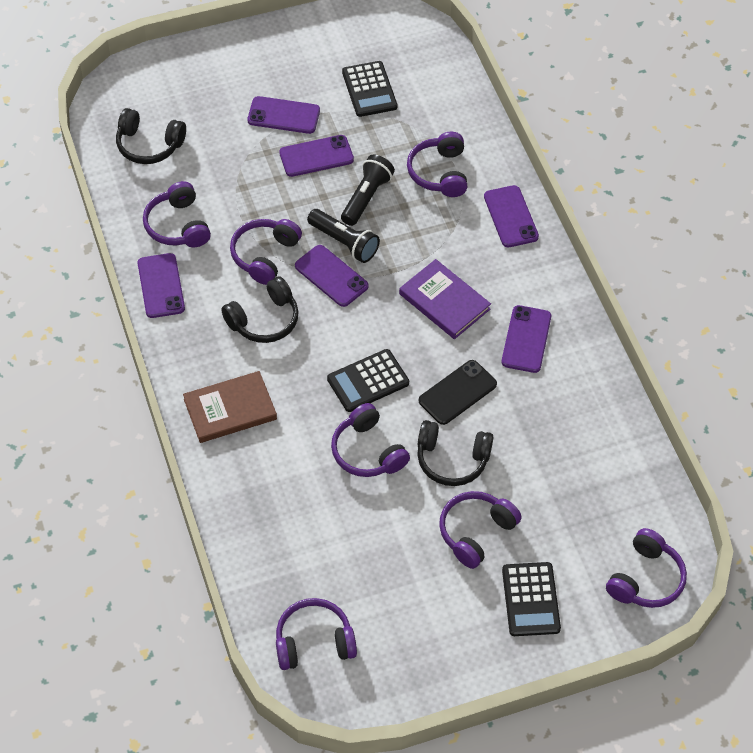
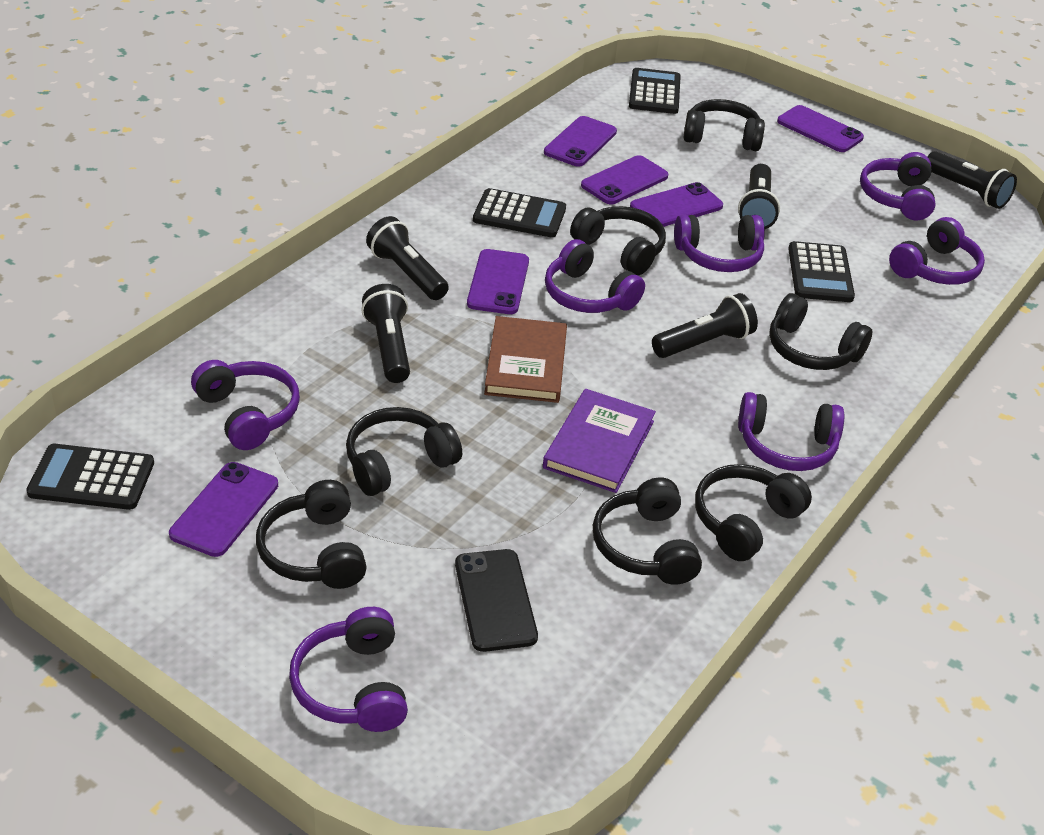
black calculator: [327,349,409,412] [342,61,397,117] [502,562,561,636] = 3 -> [26,444,154,510] [473,188,566,237] [629,68,681,114] [788,241,855,302] = 4
black flashlight: [307,209,380,263] [341,155,395,226] = 2 -> [361,284,410,383] [366,216,449,300] [652,293,758,358] [738,164,780,229] [927,151,1017,209] = 5
black headphones: [116,108,186,164] [221,276,299,343] [417,420,493,486] = 3 -> [256,480,367,589] [346,407,462,496] [570,206,666,275] [593,477,702,585] [683,99,765,151] [695,464,812,561] [769,293,872,370] = 7

